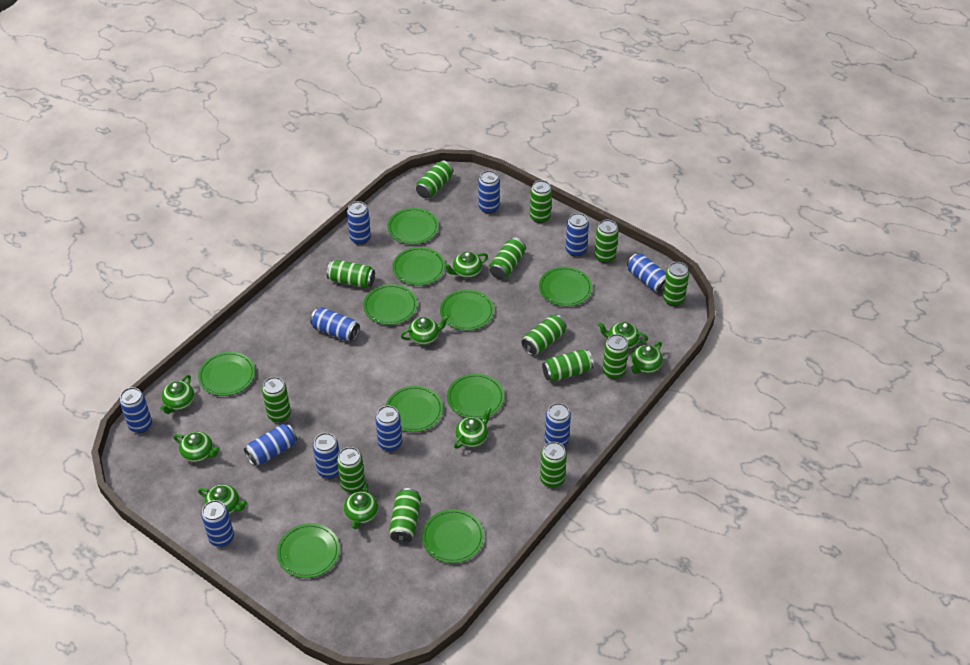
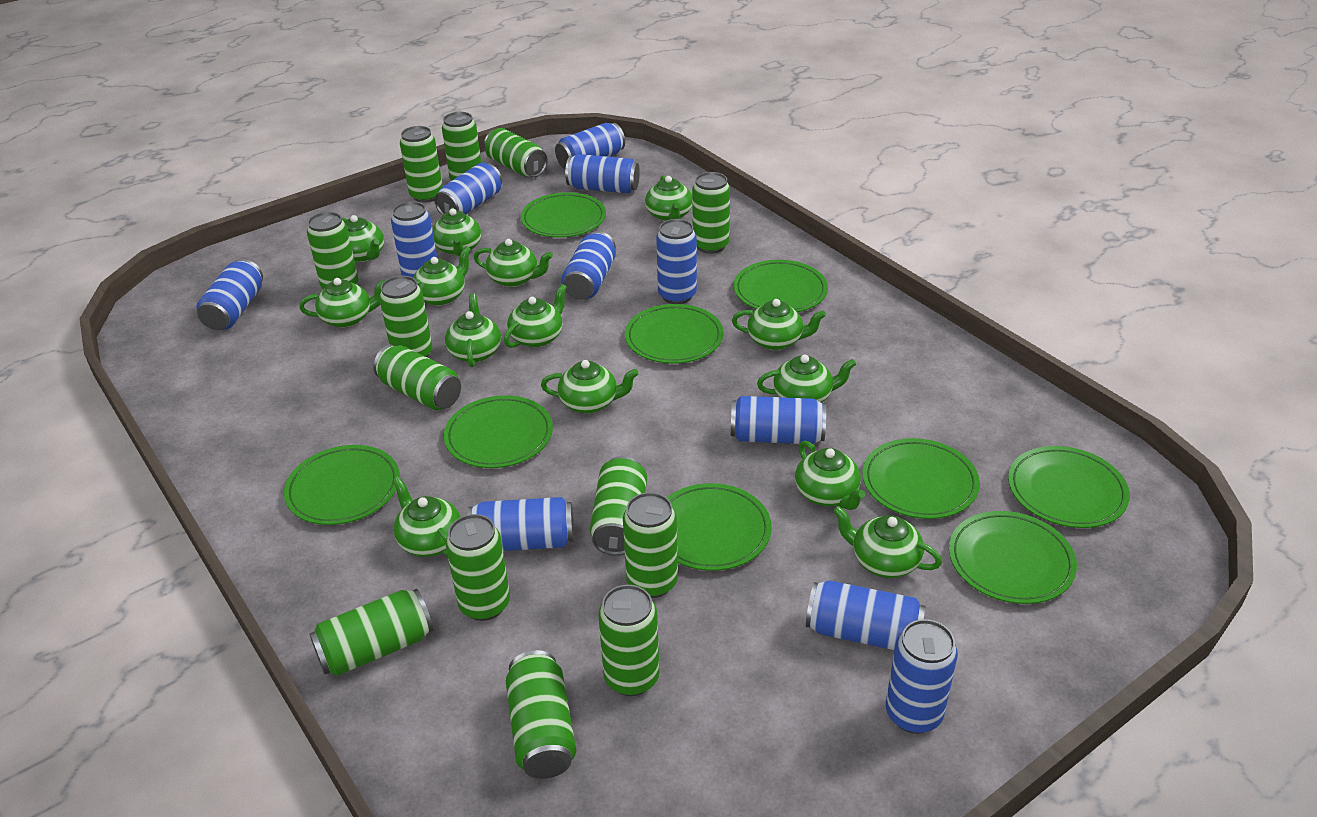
green plate: [198,352,255,396] [277,523,340,578] [363,284,417,325] [386,386,443,432] [387,208,439,244] [392,247,445,286] [422,509,484,563] [440,289,494,330] [447,373,504,419] [539,267,592,306] = 10 -> [284,445,400,525] [444,395,553,468] [521,192,606,238] [625,304,723,364] [667,483,772,571] [734,260,828,312] [862,438,980,519] [949,511,1077,604] [1008,446,1130,528] = 9
green teapot: [160,375,194,414] [173,432,220,462] [198,484,247,514] [344,483,378,529] [401,315,449,345] [444,252,488,278] [454,407,491,449] [598,322,648,349] [631,342,663,374] = 9 -> [299,278,386,328] [342,215,384,262] [393,477,460,557] [413,246,471,306] [432,207,481,256] [445,293,501,367] [474,239,553,287] [504,284,567,348] [541,360,639,414] [645,175,692,221] [732,299,826,350] [757,354,856,403] [795,440,865,510] [833,506,942,578] = 14

